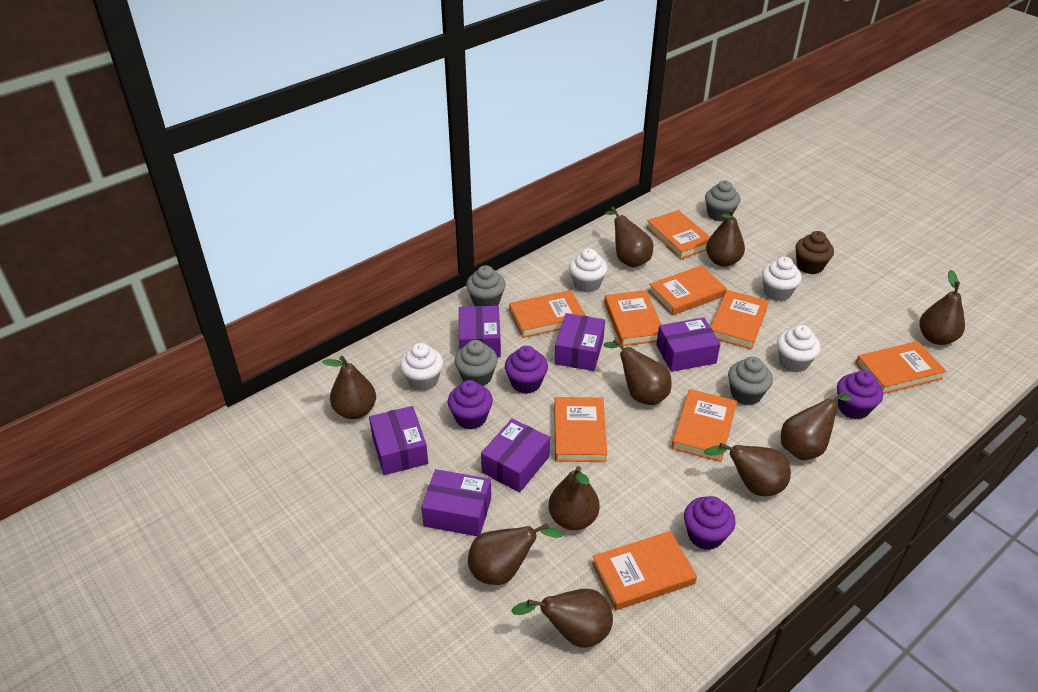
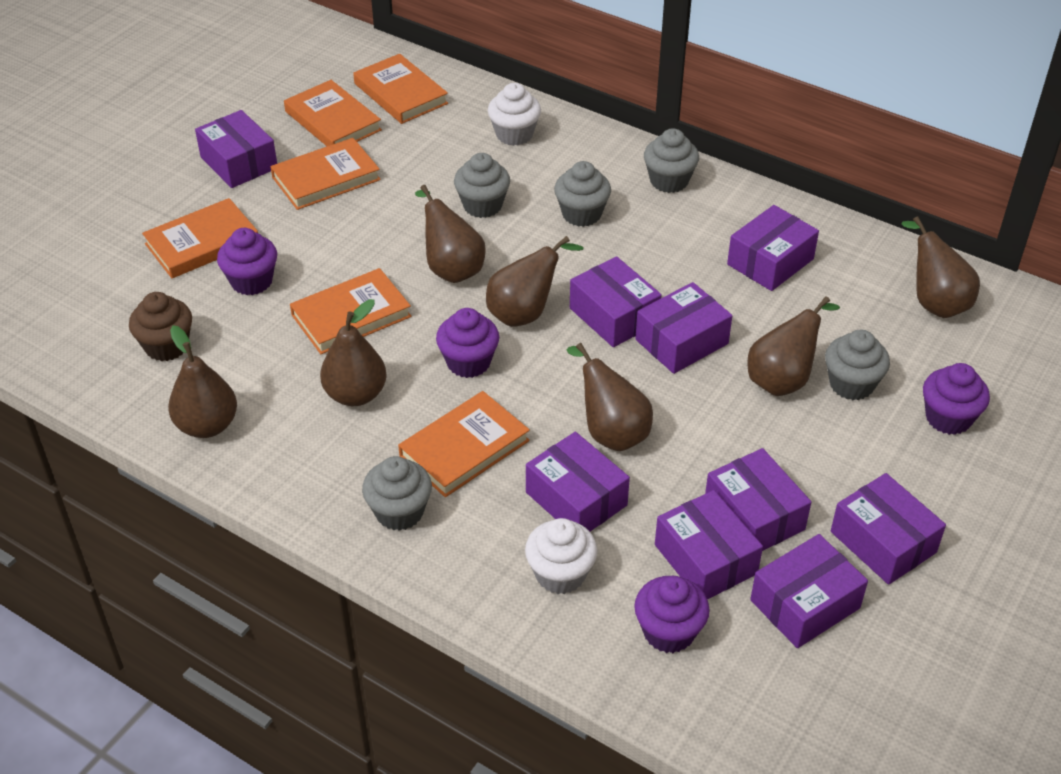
brown pear: [322,356,376,419] [468,523,563,585] [511,589,613,648] [548,466,600,530] [604,339,672,405] [605,207,653,268] [704,443,791,496] [706,209,745,267] [781,390,852,460] [919,270,965,345] = 10 -> [168,325,237,438] [320,299,387,406] [415,185,486,283] [486,236,583,327] [567,343,653,451] [747,296,840,396] [901,216,980,318] = 7
grey cupcake: [455,340,498,386] [466,265,506,306] [705,180,740,222] [728,357,773,405] = 4 -> [362,456,432,531] [454,153,510,218] [554,161,611,227] [644,128,699,193] [825,330,890,400] = 5
orange book: [509,290,586,338] [554,397,607,462] [592,531,697,610] [604,290,662,346] [646,210,710,259] [648,265,727,316] [671,389,737,462] [710,290,769,349] [855,341,947,394] = 9 -> [142,198,258,278] [270,138,381,210] [284,80,382,146] [290,268,412,354] [353,54,448,124] [398,391,530,497] = 6
purple box: [369,406,428,475] [421,469,491,536] [459,306,501,357] [481,418,550,493] [555,313,605,371] [656,317,720,372] = 6 -> [195,110,277,188] [526,432,630,531] [570,256,662,347] [635,282,732,374] [655,490,763,599] [705,448,811,551] [727,205,819,291] [750,534,868,648] [831,473,946,585] = 9
white cupcake: [400,343,443,391] [569,248,608,292] [762,257,802,301] [777,325,821,372] = 4 -> [488,83,541,146] [525,518,598,594] = 2

